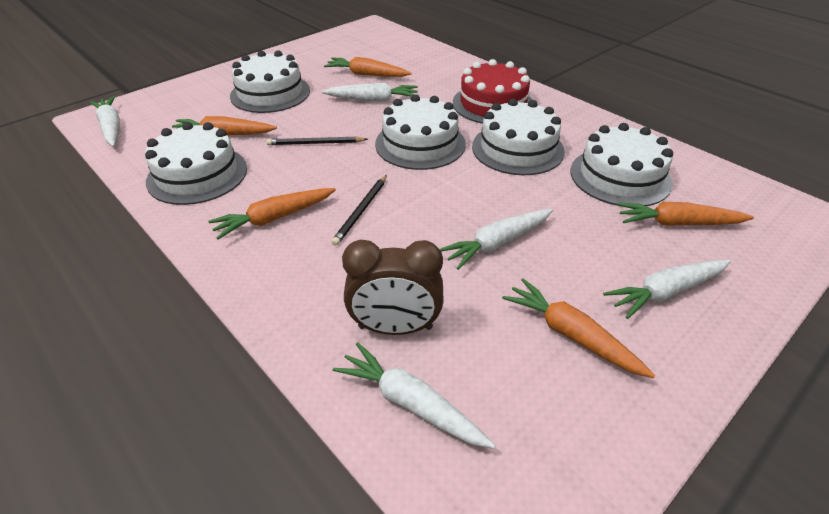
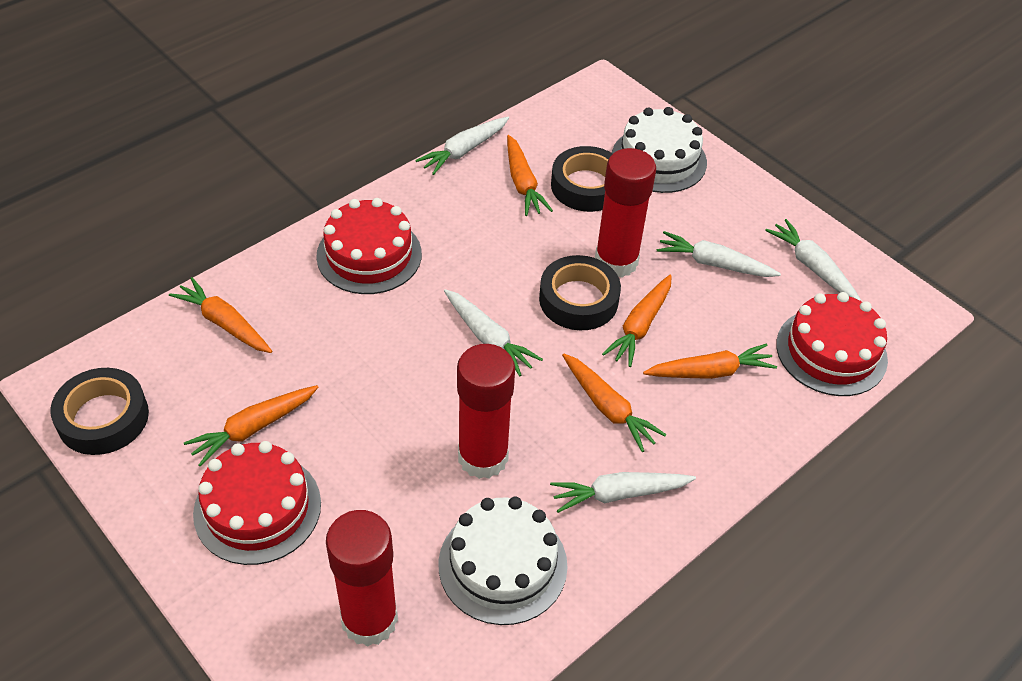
black pencil: [266,136,368,145] [331,175,387,246] = 2 -> none = 0
black tape: none = 0 -> [50,368,149,455] [539,255,621,330] [551,146,613,212] = 3
brown clock: [342,240,444,335] = 1 -> none = 0
orange carrot: [172,116,277,135] [208,188,336,240] [324,57,411,77] [502,279,655,378] [617,202,754,226] = 5 -> [169,277,272,353] [184,385,318,467] [507,135,553,216] [562,354,667,452] [602,275,672,367] [643,343,777,379] = 6
red cake: [453,59,532,124] = 1 -> [193,441,321,565] [316,198,422,294] [776,292,888,396] = 3
red glue stick: none = 0 -> [326,510,398,647] [457,344,515,479] [595,148,656,278] = 3
white cake: [145,122,247,205] [230,50,310,113] [375,94,466,170] [472,99,565,175] [570,123,673,206] = 5 -> [438,496,568,625] [612,107,707,193] = 2

